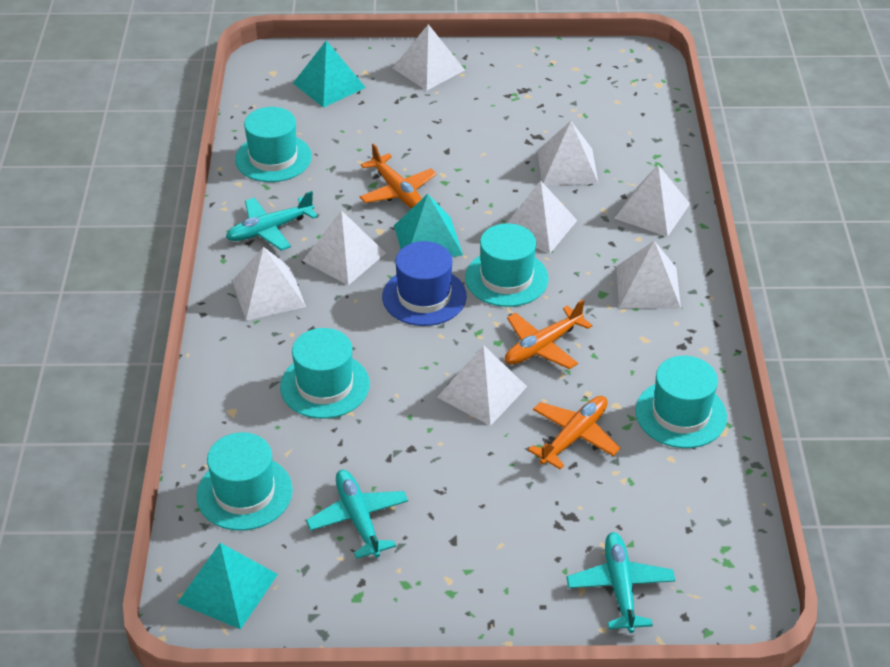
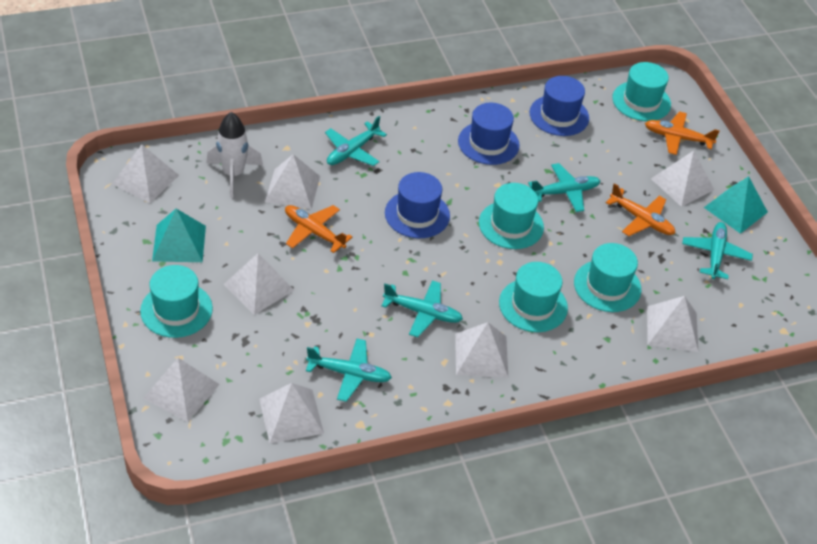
blue hat: [382,241,467,326] = 1 -> [385,172,450,238] [458,103,520,165] [530,76,589,136] = 3
turquoise plane: [226,191,318,251] [306,470,408,559] [567,532,675,633] = 3 -> [306,339,392,402] [325,116,387,166] [381,281,463,337] [528,163,600,212] [682,222,753,279] = 5
turquoise pyramid: [177,543,278,629] [293,40,366,108] [394,194,463,257] = 3 -> [152,209,206,262] [704,176,768,234] = 2
white rocket: none = 0 -> [206,112,263,198] = 1

